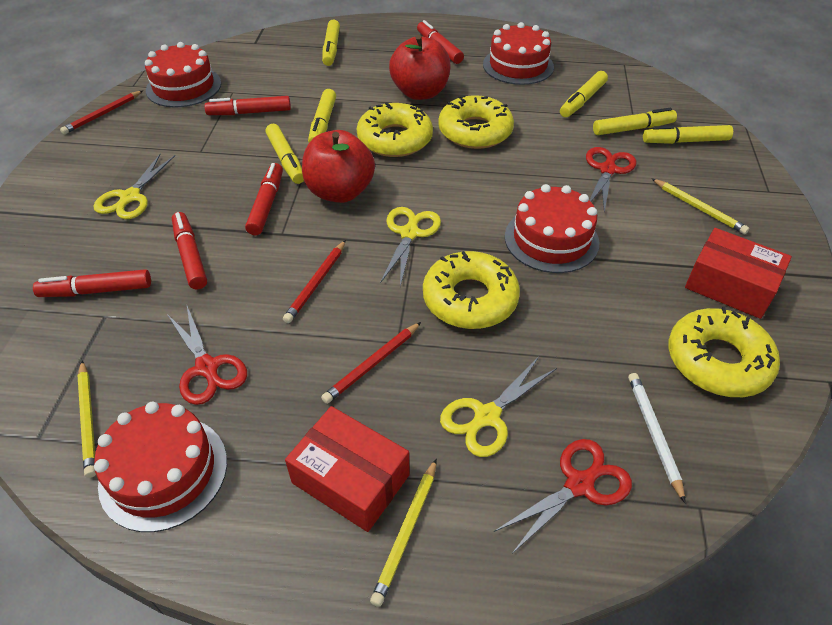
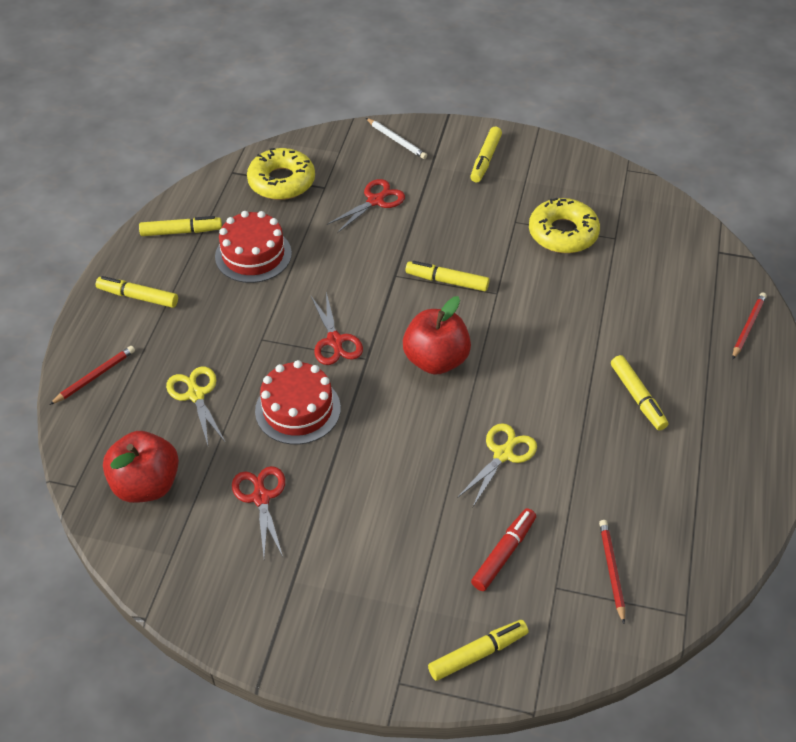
red box: [285,406,410,532] [685,228,792,319] = 2 -> none = 0
red cake: [94,402,227,532] [145,42,221,107] [483,22,554,85] [505,184,600,273] = 4 -> [215,211,292,283] [255,360,341,445] = 2
red marker: [33,269,151,297] [172,212,207,290] [204,96,291,115] [245,163,283,235] [417,20,464,64] = 5 -> [471,508,536,591] = 1
yellow donut: [357,102,433,157] [423,251,520,329] [438,95,514,149] [668,306,780,397] = 4 -> [247,148,315,200] [529,198,600,253] = 2
yellow pencil: [77,360,96,478] [370,459,437,607] [652,179,749,234] = 3 -> none = 0
yellow scissors: [94,153,175,219] [380,207,441,287] [440,357,557,457] = 3 -> [166,366,226,445] [457,423,537,507] = 2

